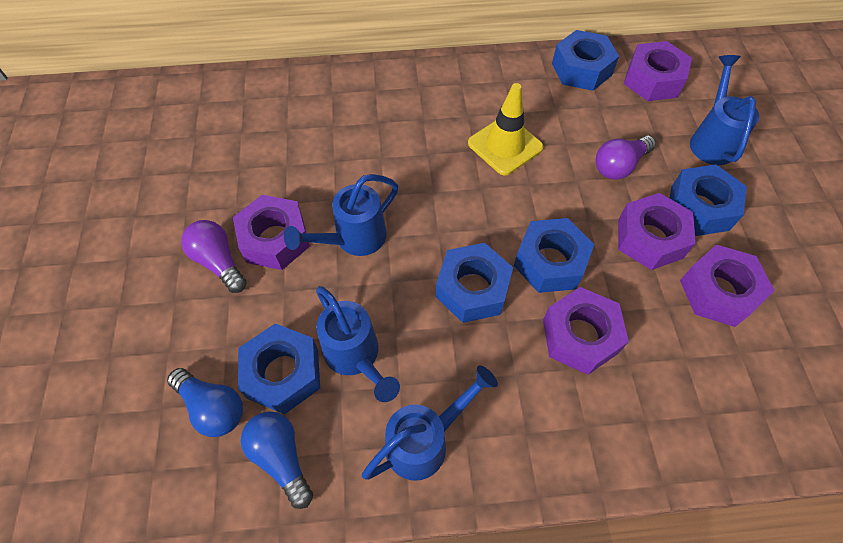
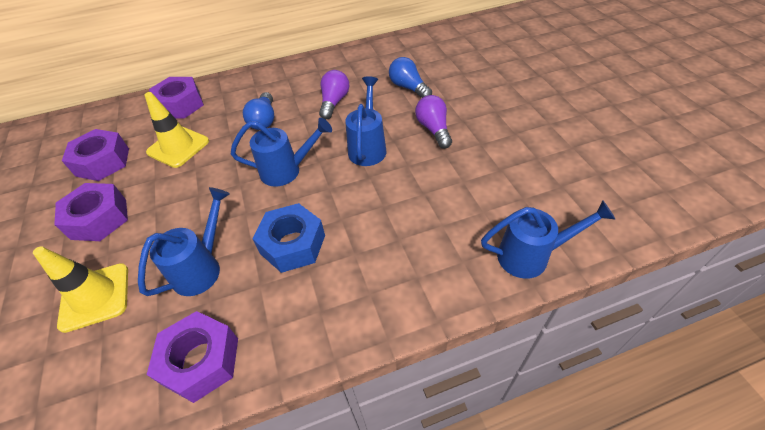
blue nut: [238,323,320,414] [436,243,513,323] [514,218,594,293] [552,30,619,91] [669,164,747,236] = 5 -> [253,203,325,273] = 1
purple nut: [233,195,310,270] [543,287,629,375] [618,193,696,270] [624,41,692,101] [680,244,775,327] = 5 -> [54,183,128,241] [62,129,129,181] [147,311,238,403] [149,77,204,119] = 4
yellow traffic cone: [468,83,544,175] = 1 -> [33,246,128,333] [145,92,209,168] = 2

